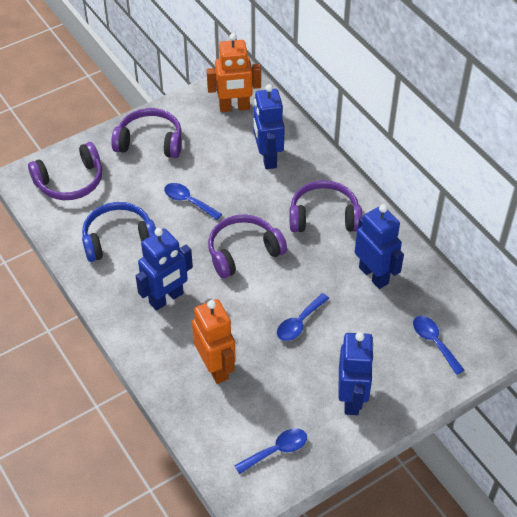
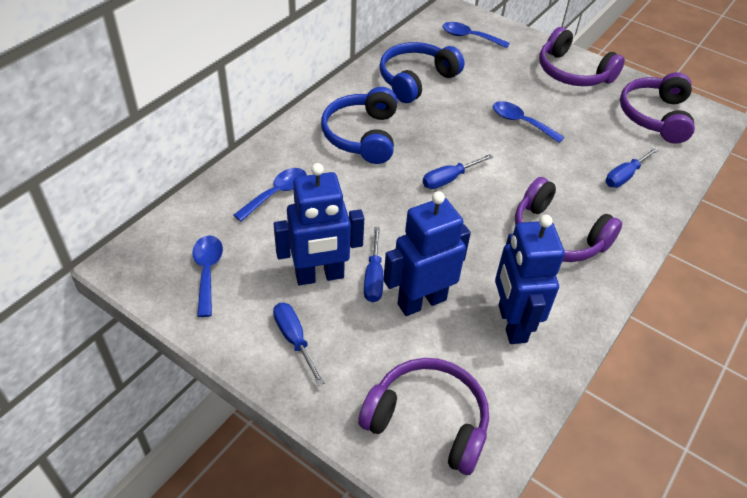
blue headphones: [82,202,156,262] = 1 -> [321,87,397,164] [379,42,464,103] = 2
blue robot: [136,228,193,311] [253,84,285,169] [338,332,374,415] [355,204,404,289] = 4 -> [274,163,364,285] [383,191,471,316] [495,215,565,344] = 3
blue screwdriver: none = 0 -> [273,303,325,386] [364,227,383,302] [423,154,493,189] [606,147,659,188] = 4
orange robot: [192,299,236,384] [207,33,261,112] = 2 -> none = 0

